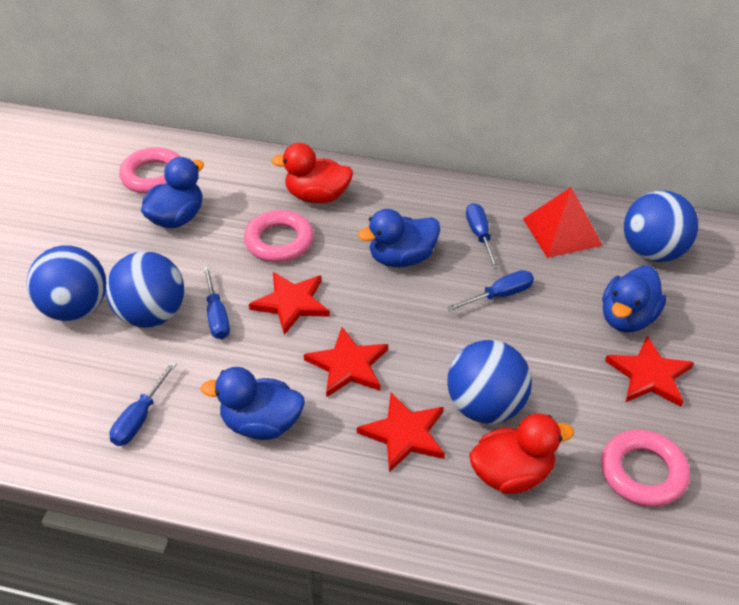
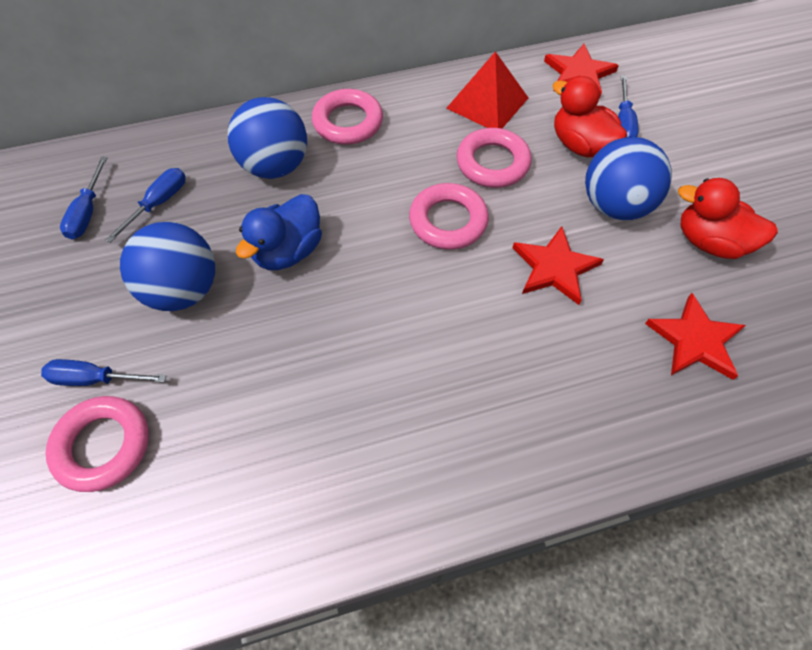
blue ball: [27,246,106,321] [106,251,184,328] [447,340,532,424] [624,190,699,262] = 4 -> [120,222,215,311] [228,97,307,179] [585,137,672,221] = 3
blue duck: [141,157,204,228] [200,367,305,440] [358,209,440,267] [602,266,666,332] = 4 -> [236,194,322,270] = 1
pink ring: [119,147,180,194] [244,210,314,262] [601,430,690,507] = 3 -> [46,396,149,492] [312,89,383,145] [409,183,489,250] [456,128,532,188] = 4
red star: [249,272,330,335] [304,327,388,397] [357,393,445,472] [605,336,694,407] = 4 -> [513,226,604,305] [544,44,619,98] [645,293,746,380] = 3

